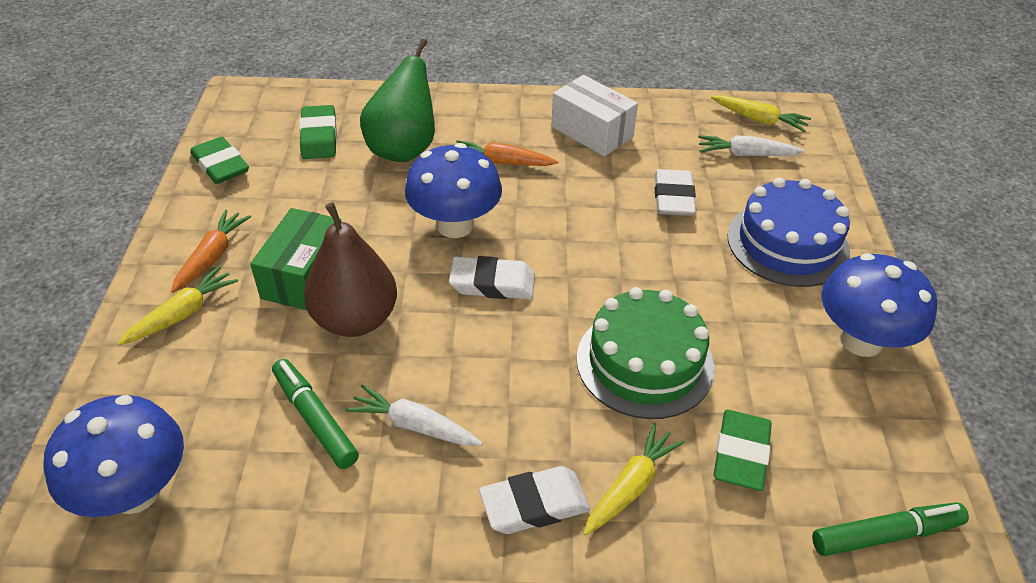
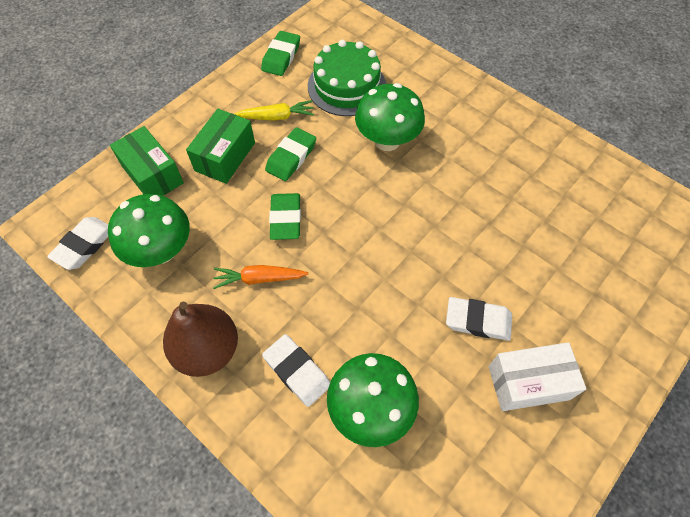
blue cake: [727,177,850,287] = 1 -> none = 0
blue mushroom: [43,395,184,517] [405,143,502,238] [821,253,937,357] = 3 -> none = 0
green box: [250,208,342,310] = 1 -> [110,126,184,196] [186,109,255,184] = 2
green marker: [272,359,359,469] [812,503,969,556] = 2 -> none = 0
green mushroom: none = 0 -> [108,194,190,267] [327,353,419,447] [355,83,425,151] = 3
green pear: [360,39,435,162] = 1 -> none = 0
orange carrot: [171,210,251,293] [456,140,558,166] = 2 -> [213,265,308,289] = 1
white carrot: [345,384,483,446] [698,135,805,156] = 2 -> none = 0
yellow carrot: [117,266,238,345] [583,423,685,536] [711,95,811,132] = 3 -> [235,100,314,121] = 1

